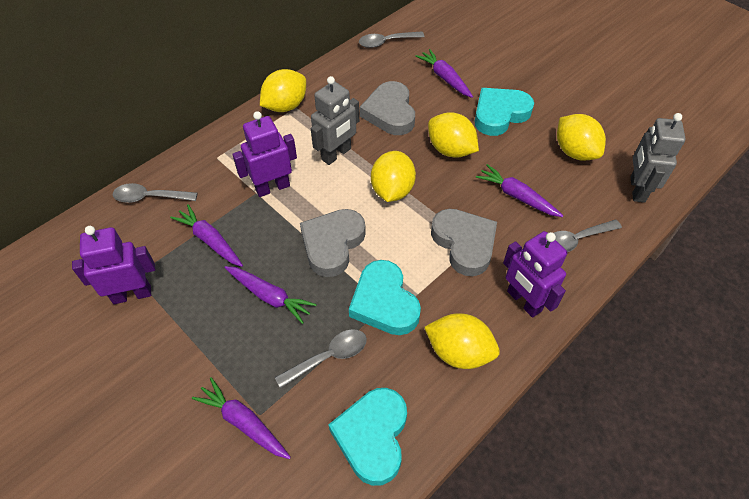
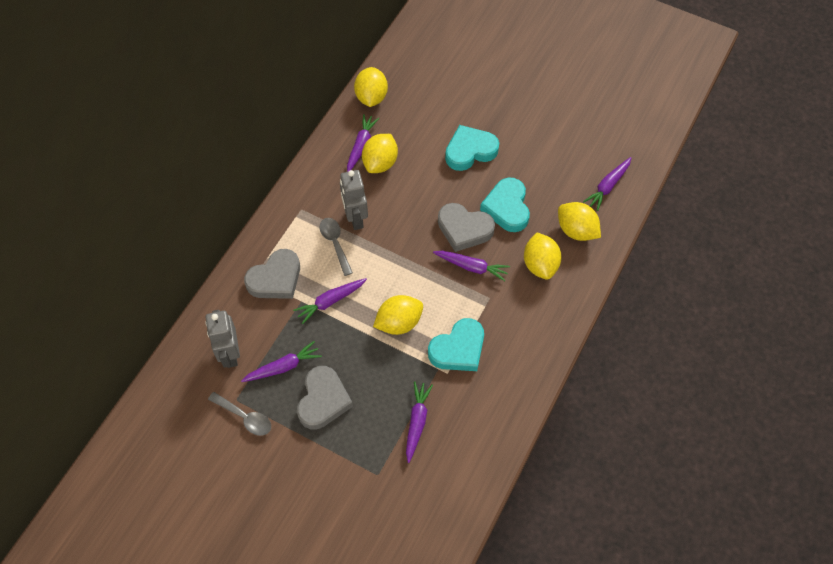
grey spoon: [113,183,197,203] [275,329,367,388] [359,31,424,48] [554,220,622,252] = 4 -> [208,392,271,436] [320,218,353,276] = 2
purple carrot: [170,204,243,267] [192,377,291,459] [224,266,317,324] [415,49,473,98] [476,164,563,217] = 5 -> [241,341,322,382] [293,278,367,324] [347,114,379,172] [406,381,433,463] [433,251,510,281] [583,157,631,211] = 6
purple robot: [72,226,155,304] [232,111,297,197] [503,231,567,318] = 3 -> none = 0

